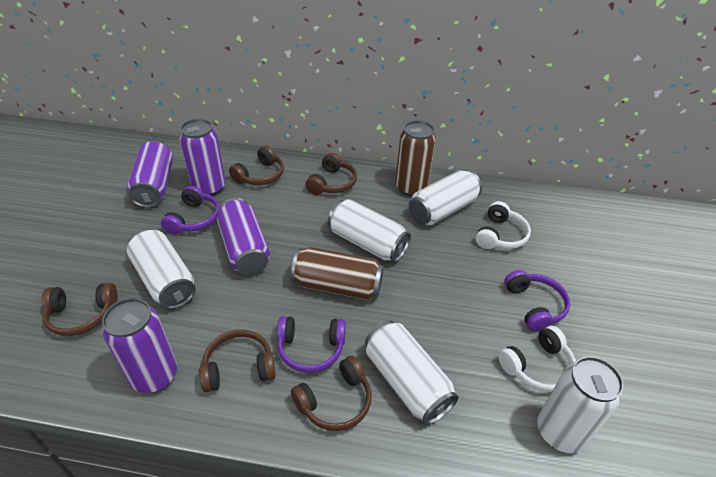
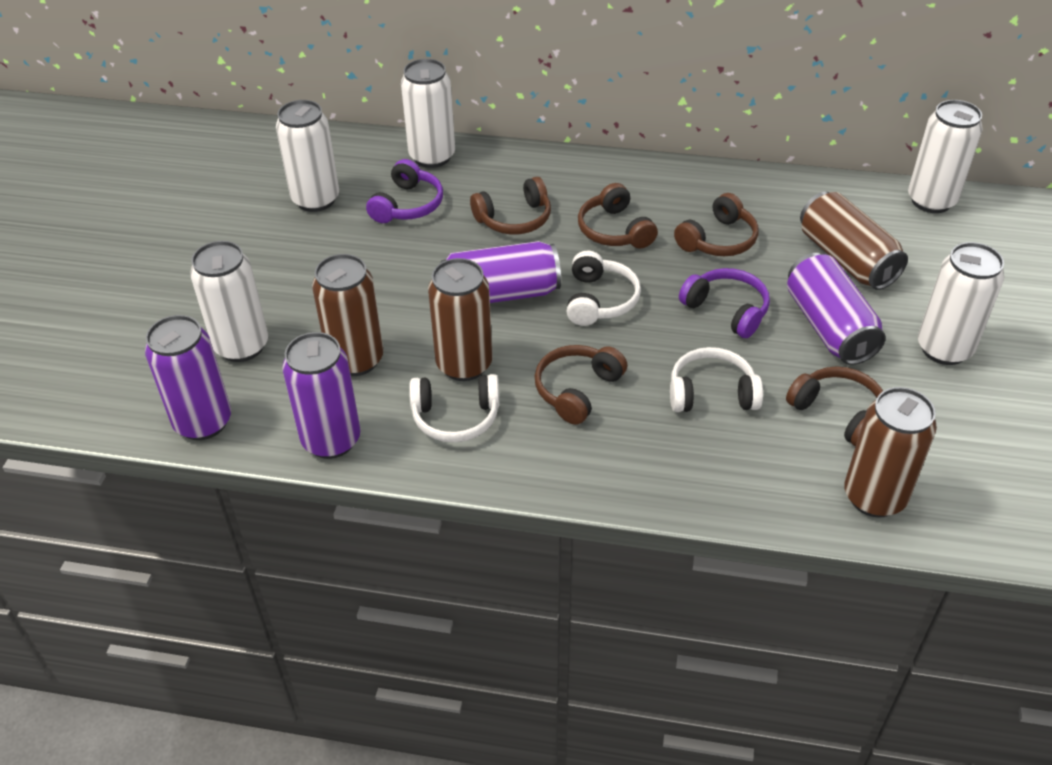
brown can: [291,247,384,300] [395,120,436,196] = 2 -> [312,254,384,376] [428,258,493,381] [800,192,908,290] [844,387,937,518] = 4
purple headphones: [161,185,219,235] [277,316,346,373] [504,270,570,332] = 3 -> [366,159,443,223] [679,268,770,338] = 2
white headphones: [475,201,531,249] [498,326,576,392] = 2 -> [409,374,500,443] [567,251,641,326] [670,347,763,412] = 3

